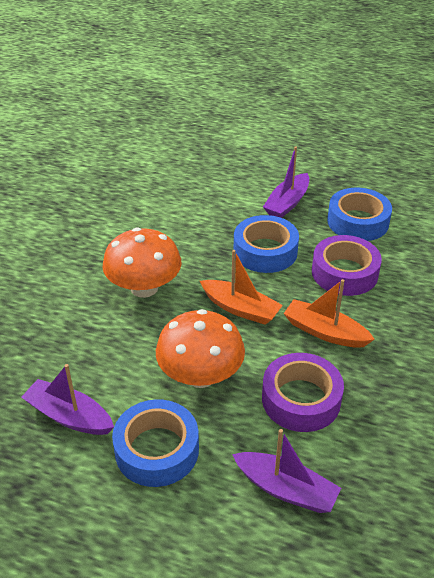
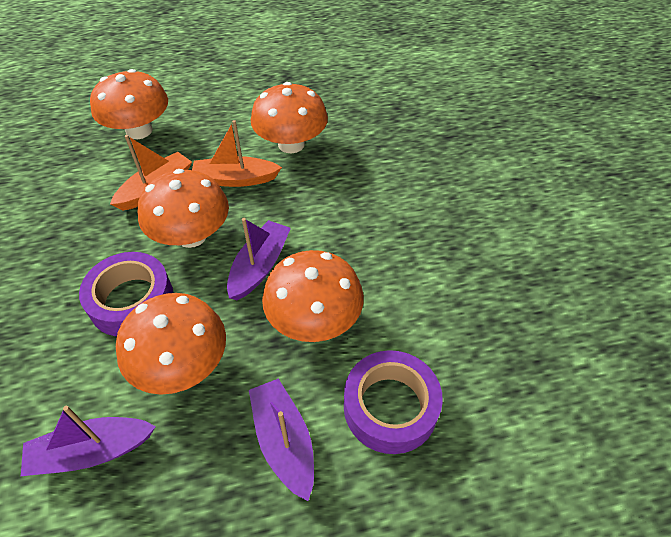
blue tape: [112,399,199,487] [234,215,299,273] [327,188,392,241] = 3 -> none = 0
orange mushroom: [103,227,182,298] [156,309,245,388] = 2 -> [90,69,168,139] [116,293,226,395] [138,169,229,248] [251,82,328,153] [262,250,364,342] = 5

